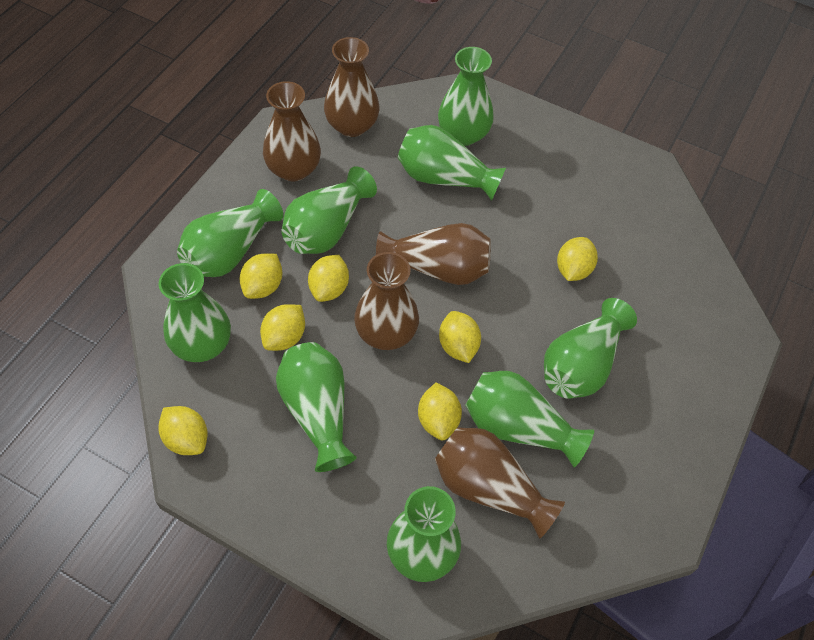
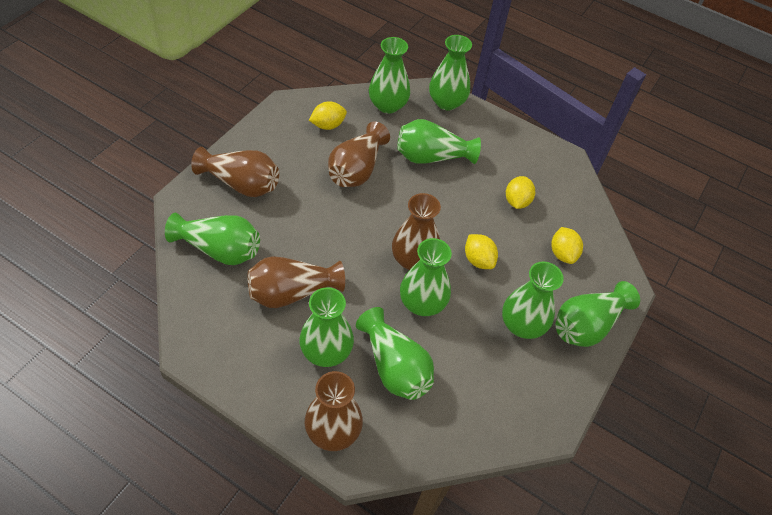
yellow lemon: [158,406,208,455] [240,253,282,299] [260,304,305,351] [308,255,349,302] [418,382,462,440] [439,311,481,363] [557,237,598,281] = 7 -> [309,102,347,130] [465,234,498,269] [506,176,535,209] [551,227,583,264] = 4

